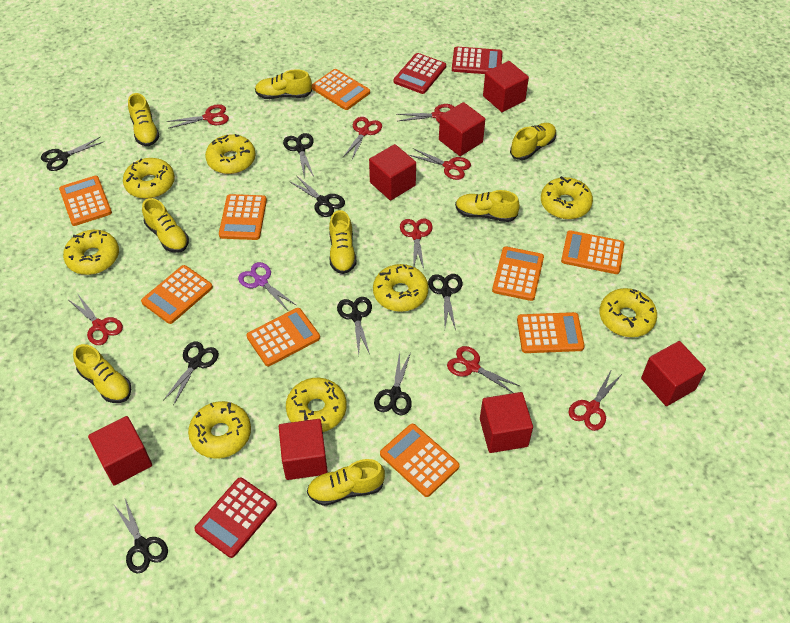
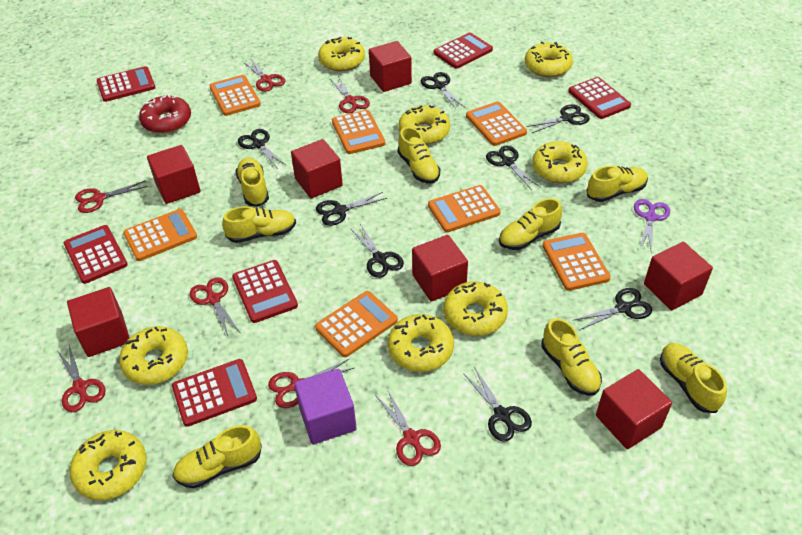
orange calculator: [59,176,112,226] [141,265,213,324] [219,194,267,240] [246,308,320,366] [312,69,370,110] [380,424,460,497] [492,246,544,301] [517,312,585,353] [561,230,625,274] = 9 -> [123,209,197,261] [209,75,261,116] [315,291,398,357] [332,110,385,154] [428,185,501,232] [466,101,527,146] [542,233,611,291] = 7
purple cube: none = 0 -> [294,369,357,444] = 1
red calculator: [194,477,277,558] [394,53,446,94] [452,47,502,74] = 3 -> [64,225,128,284] [97,66,156,102] [172,359,257,427] [232,260,298,323] [434,33,493,69] [568,77,631,119] = 6
red donut: none = 0 -> [139,95,191,133] = 1
red scissors: [69,293,123,345] [167,104,229,129] [343,117,382,160] [396,104,454,123] [400,219,433,269] [409,148,471,180] [447,346,520,393] [568,369,622,431] = 8 -> [56,345,106,412] [75,180,148,213] [190,277,240,338] [242,59,286,92] [268,359,354,408] [330,76,370,113] [375,389,441,466] = 7

